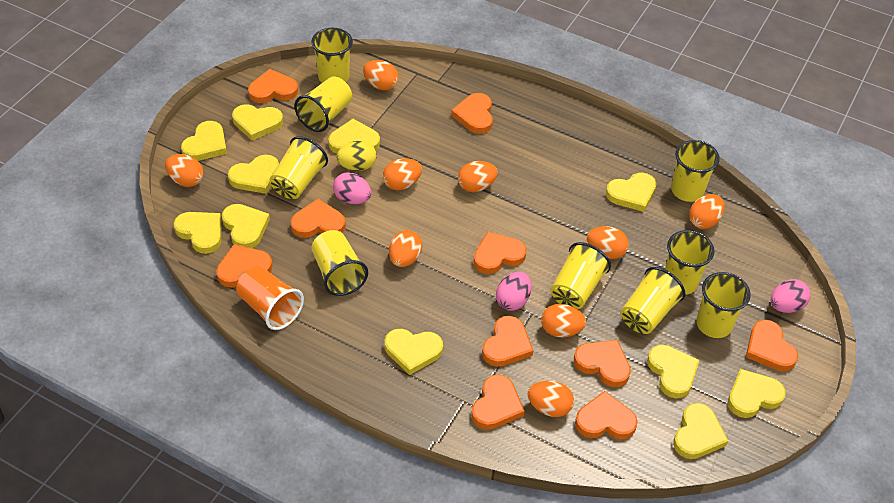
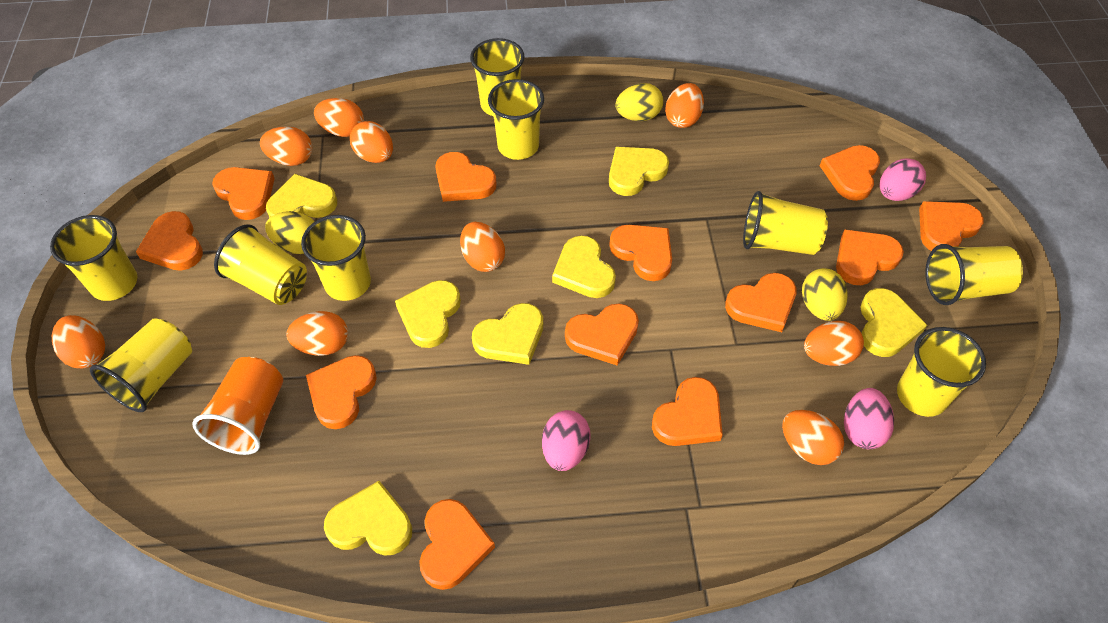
orange heart: [216,244,273,287] [248,69,298,103] [291,199,346,238] [451,93,493,134] [471,374,525,430] [473,231,527,274] [482,316,534,367] [574,340,631,387] [575,391,638,439] [746,320,798,371] = 10 -> [136,211,203,271] [212,167,275,220] [306,355,377,429] [419,499,495,590] [435,152,497,202] [565,304,639,366] [609,225,672,281] [652,377,723,446] [725,273,797,332] [820,145,880,201] [836,229,904,285] [919,201,984,251] = 12
yellow egg: [337,141,377,171] = 1 -> [265,211,315,254] [615,83,663,121] [802,268,848,321] = 3
yellow heart: [174,212,221,254] [181,121,227,161] [222,204,270,248] [228,155,279,194] [232,104,283,140] [328,119,380,154] [384,329,443,375] [606,173,657,212] [647,345,700,398] [673,403,728,459] [728,369,786,418] = 11 -> [266,174,337,218] [324,481,412,556] [395,280,461,348] [472,303,543,365] [552,235,616,298] [609,147,669,196] [860,288,927,357] = 7

